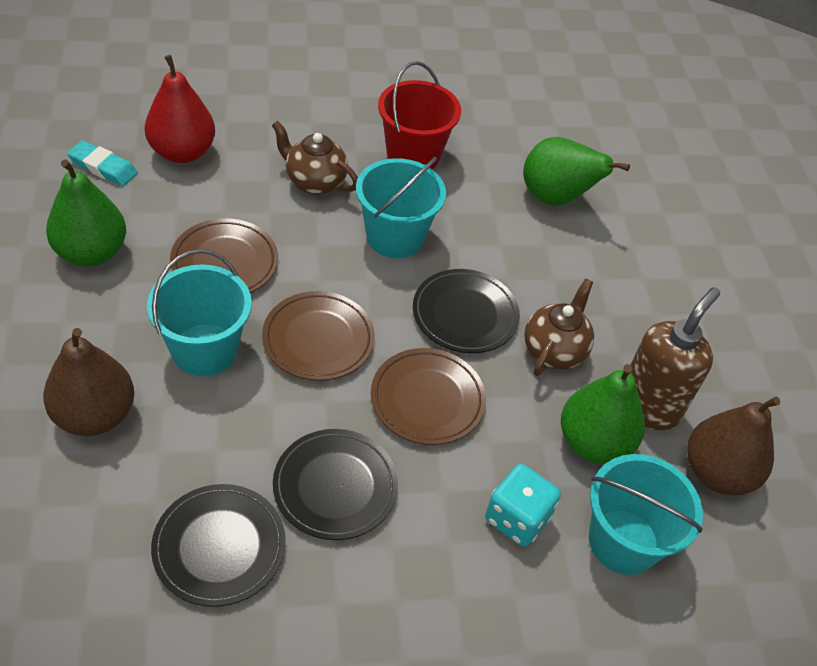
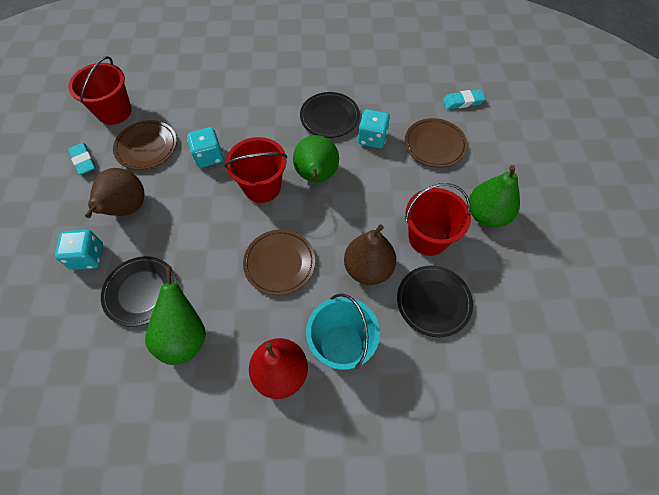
brown soap dispenser: [630,287,720,431] = 1 -> none = 0
brown teapot: [272,121,358,195] [524,278,594,376] = 2 -> none = 0
red bucket: [378,61,461,169] = 1 -> [68,56,132,125] [225,137,287,203] [405,183,471,256] = 3
turquoise bucket: [147,249,252,376] [356,157,446,258] [589,454,703,575] = 3 -> [306,293,380,370] = 1
turquoise dice: [485,464,561,547] = 1 -> [55,230,103,270] [187,127,224,168] [358,109,390,148] = 3
turquoise eraser: [67,140,138,186] = 1 -> [68,143,96,175] [443,89,486,109] = 2

